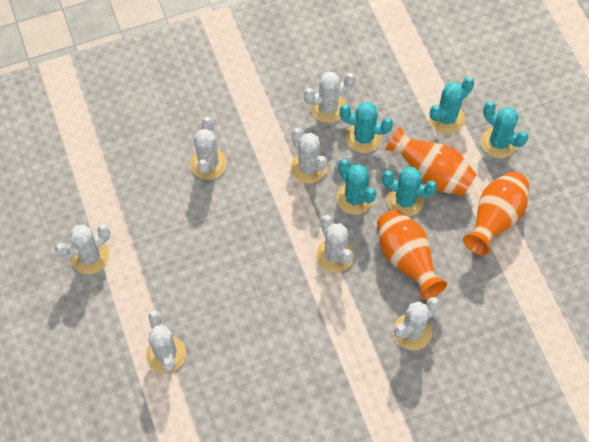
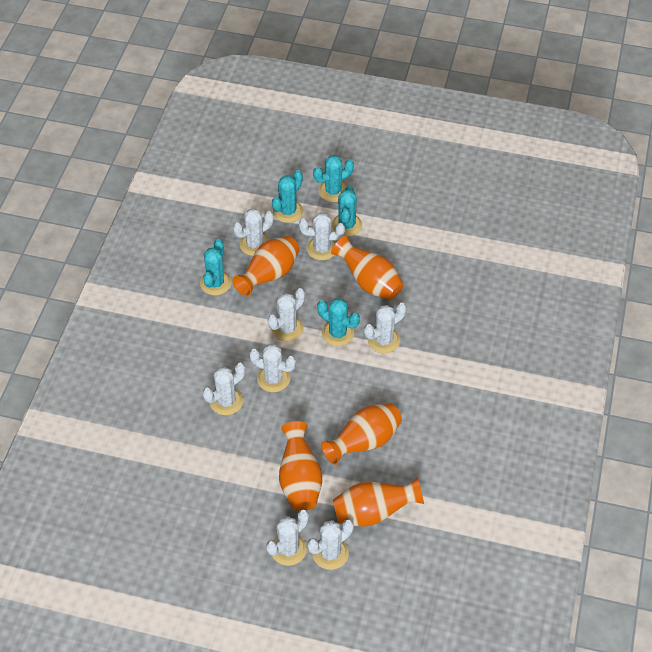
orange vase: [377,210,447,300] [385,126,477,196] [463,171,529,255] = 3 -> [233,236,299,296] [279,421,322,511] [321,403,402,465] [331,235,404,300] [333,478,424,527] = 5
white cactus: [55,224,110,274] [146,310,186,373] [190,117,227,180] [290,128,327,184] [304,72,356,123] [316,215,354,273] [393,297,440,350] = 7 -> [203,363,245,415] [233,208,274,256] [249,344,296,392] [266,509,309,566] [268,288,305,341] [299,213,345,260] [307,520,354,570] [364,303,406,353] = 8

